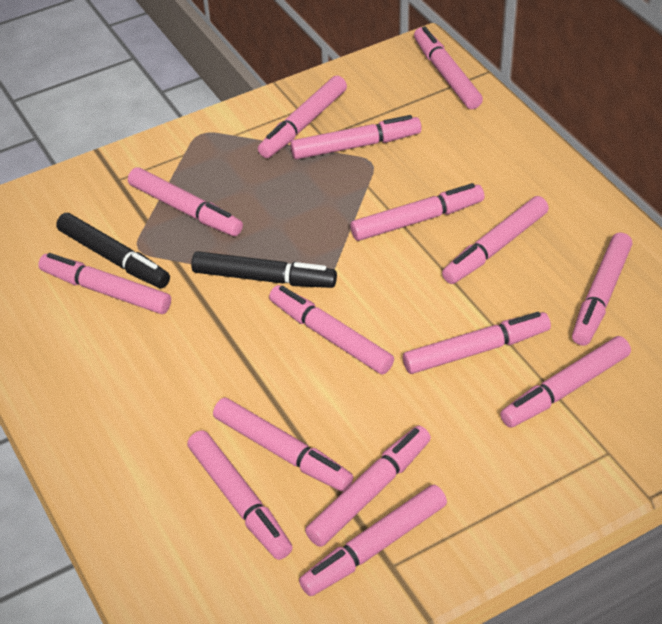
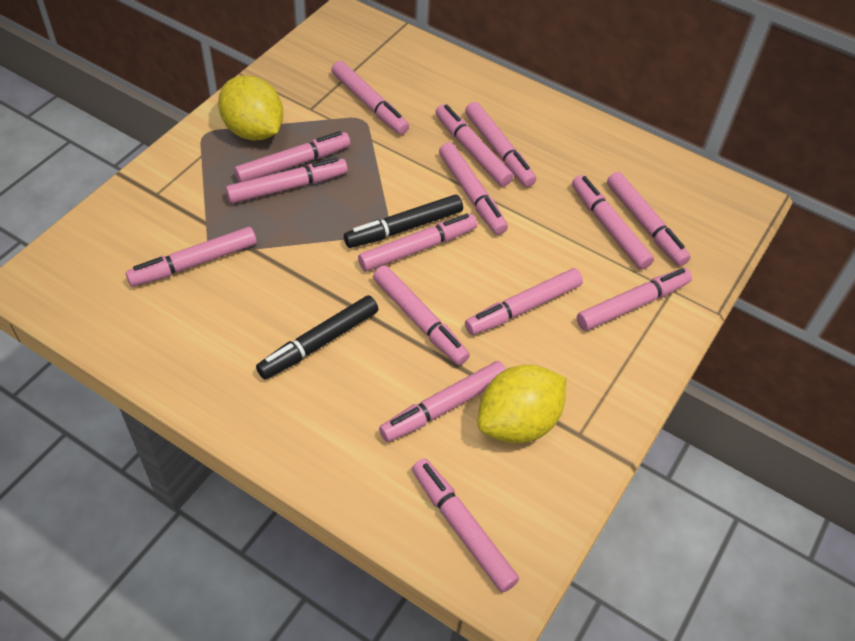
yellow lemon: none = 0 -> [218,75,283,141] [478,365,566,443] = 2

